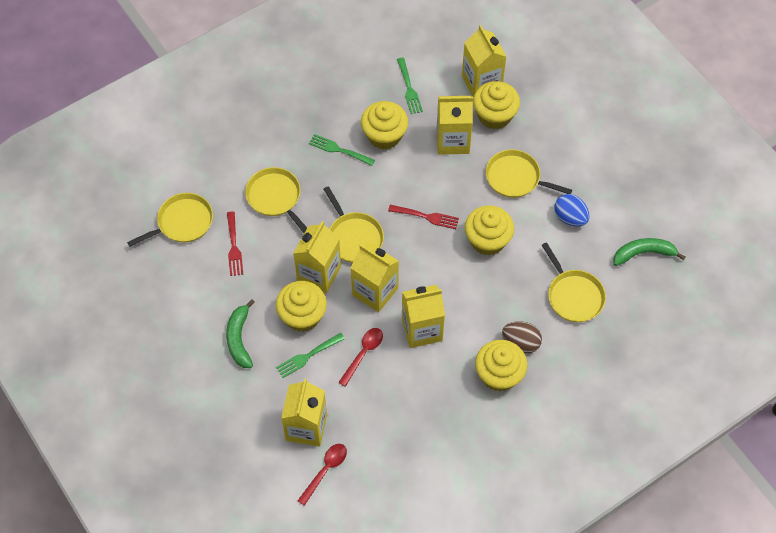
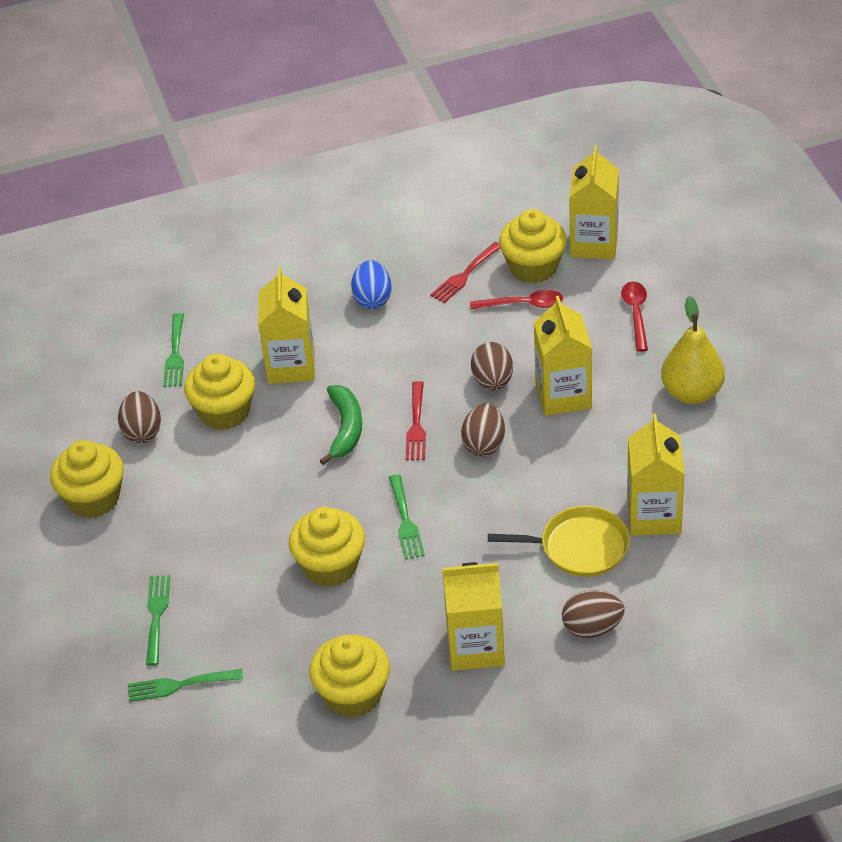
brown egg: [502,321,542,354] = 1 -> [118,391,161,443] [461,403,505,457] [471,342,513,390] [562,590,625,638] = 4
green banana: [226,299,255,368] [613,238,685,266] = 2 -> [320,385,362,465] = 1
green fork: [276,333,345,378] [309,134,375,166] [397,57,423,114] = 3 -> [128,669,243,702] [146,575,170,666] [163,313,184,387] [389,474,425,560] = 4
yellow carton: [281,379,327,447] [293,221,341,293] [350,243,399,312] [402,285,445,348] [436,96,473,155] [462,25,506,97] = 6 -> [258,267,315,384] [442,562,505,671] [534,296,592,416] [569,145,619,259] [627,414,685,536] = 5
yellow pan: [127,193,213,247] [245,167,307,233] [324,186,384,263] [486,149,572,198] [542,242,606,322] = 5 -> [488,506,630,577] = 1
yellow pear: none = 0 -> [661,296,725,404] = 1

